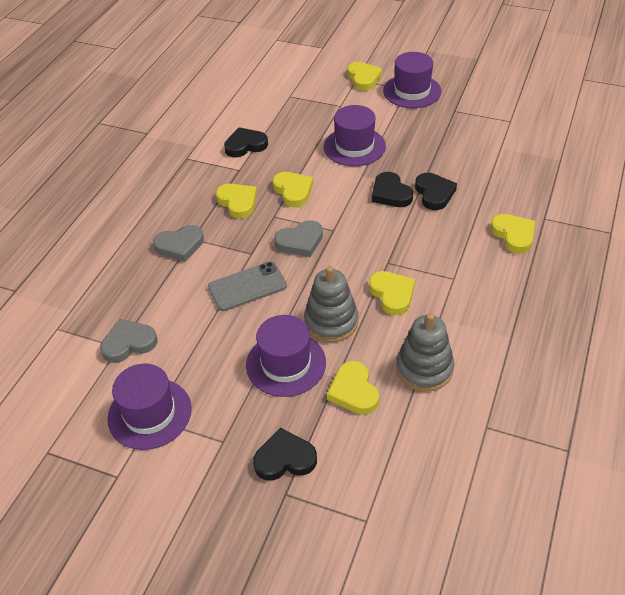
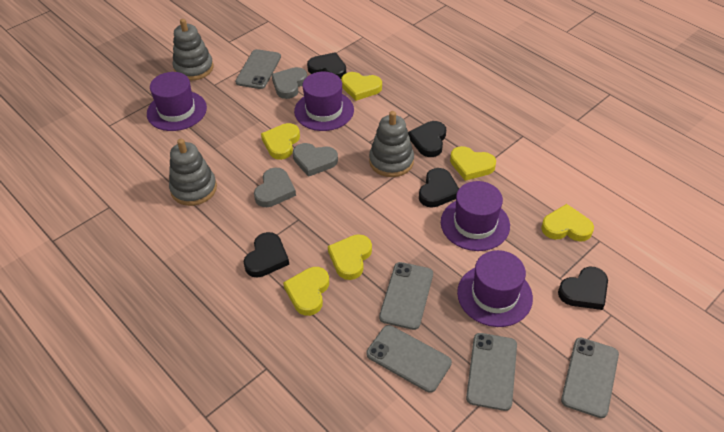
black heart: [224,127,268,158] [253,428,317,481] [372,172,413,207] [415,173,457,210] = 4 -> [244,232,289,278] [307,52,346,79] [408,121,446,157] [419,168,459,208] [558,267,608,310] = 5
grey phone: [208,262,287,311] = 1 -> [235,49,281,89] [366,325,452,393] [379,262,433,330] [466,333,517,411] [561,338,619,418] = 5
grey stacking toy: [304,266,358,342] [396,313,454,392] = 2 -> [169,139,217,206] [173,19,213,81] [369,111,414,177] = 3

